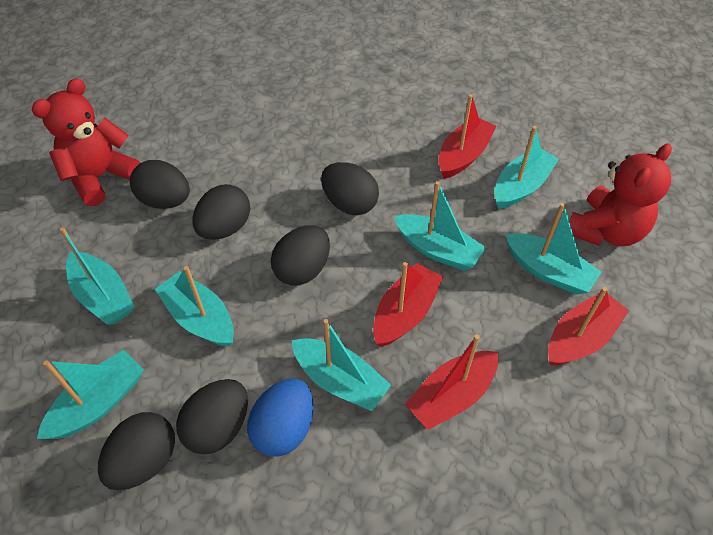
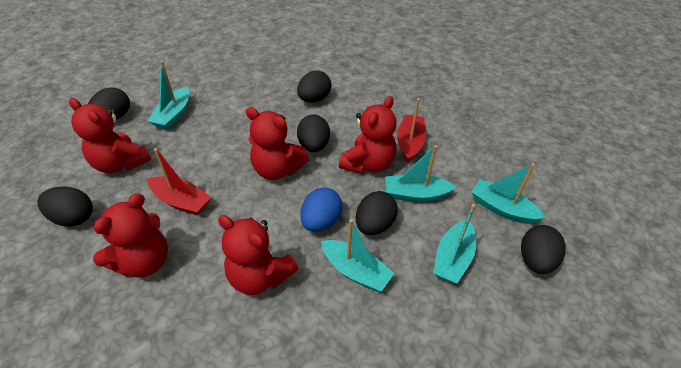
red boat: [373,262,443,347] [405,334,498,430] [439,94,496,179] [548,287,629,366] = 4 -> [148,148,211,216] [397,98,426,163] = 2
red teddy bear: [32,78,140,206] [569,143,672,246] = 2 -> [69,98,151,173] [93,193,168,278] [218,215,299,295] [246,107,309,180] [339,96,396,174] = 5
turquoise boat: [37,350,144,439] [60,227,134,325] [155,266,234,346] [292,319,391,411] [394,181,486,271] [494,126,559,209] [505,203,602,295] = 7 -> [148,61,189,130] [321,219,395,292] [385,145,457,202] [433,204,476,284] [471,163,545,224] = 5

